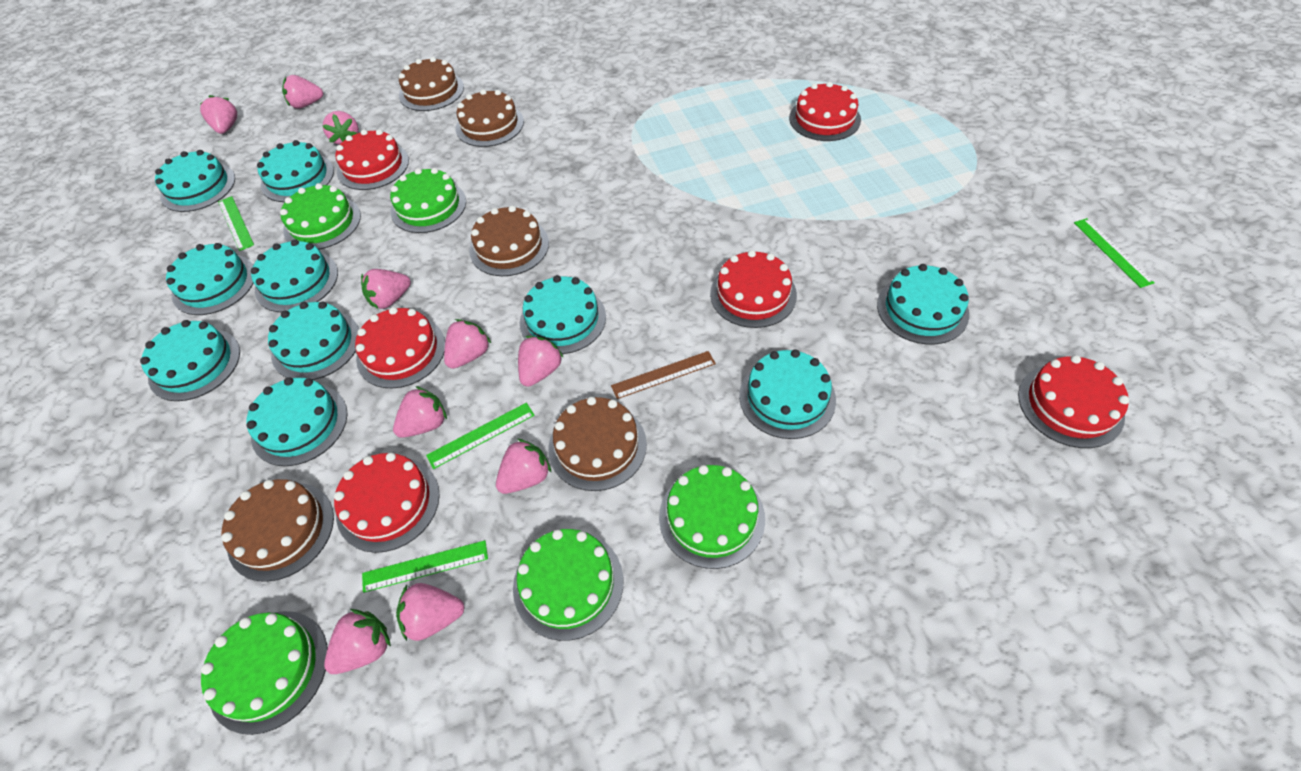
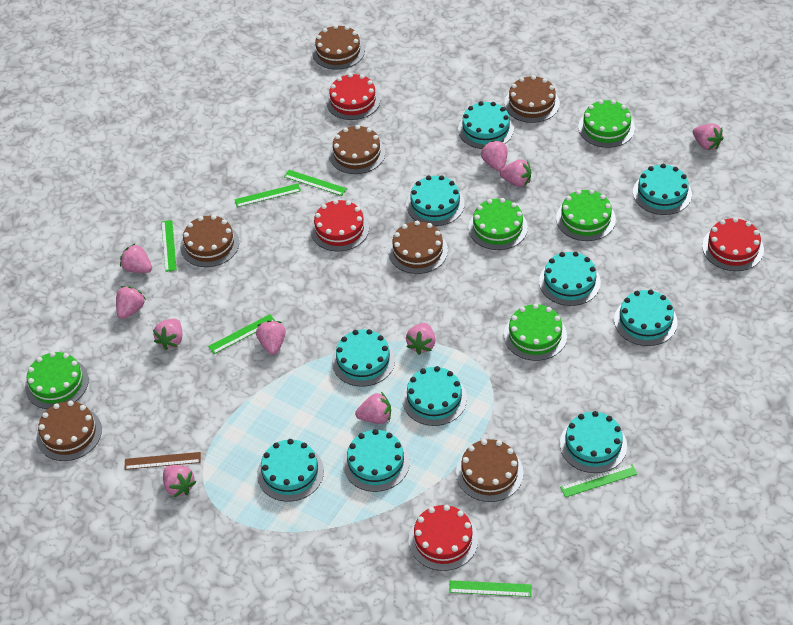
brown cake: [221,479,334,582] [399,57,464,111] [455,89,524,147] [469,206,549,276] [548,397,647,491] = 5 -> [37,401,102,461] [180,215,239,267] [312,25,365,70] [329,125,385,174] [388,221,448,274] [456,439,524,502] [504,75,560,123] = 7
green ruler: [218,196,254,251] [362,540,488,593] [426,403,535,469] [1074,218,1155,288] = 4 -> [161,220,177,272] [208,314,275,354] [234,183,301,207] [284,170,347,196] [449,580,532,597] [560,464,637,497] = 6
red cake: [334,453,440,553] [335,129,409,190] [355,307,445,388] [710,250,797,328] [789,82,861,141] [1018,355,1129,448] = 6 -> [310,199,369,251] [326,73,381,120] [409,505,478,571] [702,217,764,271] = 4

